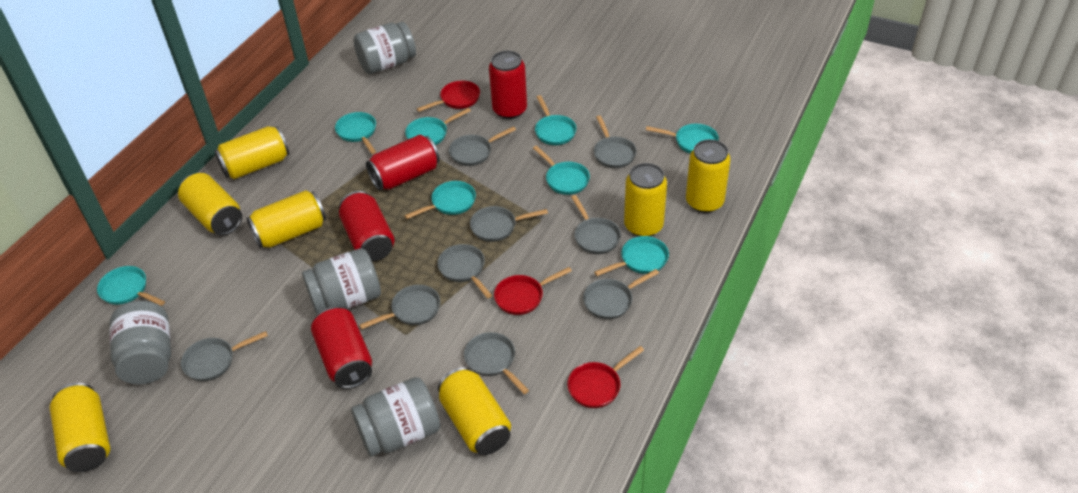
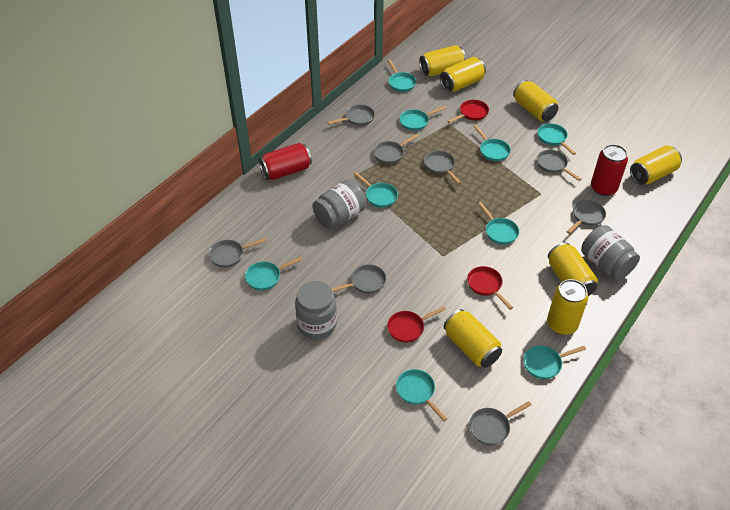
grey jar: [109,301,171,384] [302,248,381,314] [351,377,440,457] [353,22,416,74] = 4 -> [295,281,337,340] [312,180,366,229] [581,225,640,280] = 3
grey pan: [181,331,268,381] [359,285,440,329] [437,244,492,299] [449,126,516,166] [464,332,529,394] [470,206,548,242] [571,195,621,254] [583,269,659,319] [594,115,637,168] = 9 -> [209,238,266,268] [327,104,375,126] [331,264,386,294] [373,134,419,164] [424,151,461,184] [469,401,532,445] [537,150,582,181] [566,200,606,234] = 8
red can: [311,307,372,389] [339,191,394,261] [366,135,440,190] [489,51,527,119] = 4 -> [259,143,312,180] [591,144,628,196] = 2
turquoise pan: [97,266,165,306] [335,112,376,154] [404,181,476,219] [405,108,471,145] [533,146,590,195] [535,95,577,145] [594,236,669,276] [646,124,719,154] = 8 -> [245,257,302,291] [354,172,398,208] [388,59,416,92] [396,369,447,421] [399,106,446,131] [473,125,511,161] [478,202,519,245] [524,345,586,379] [537,123,576,155] = 9

